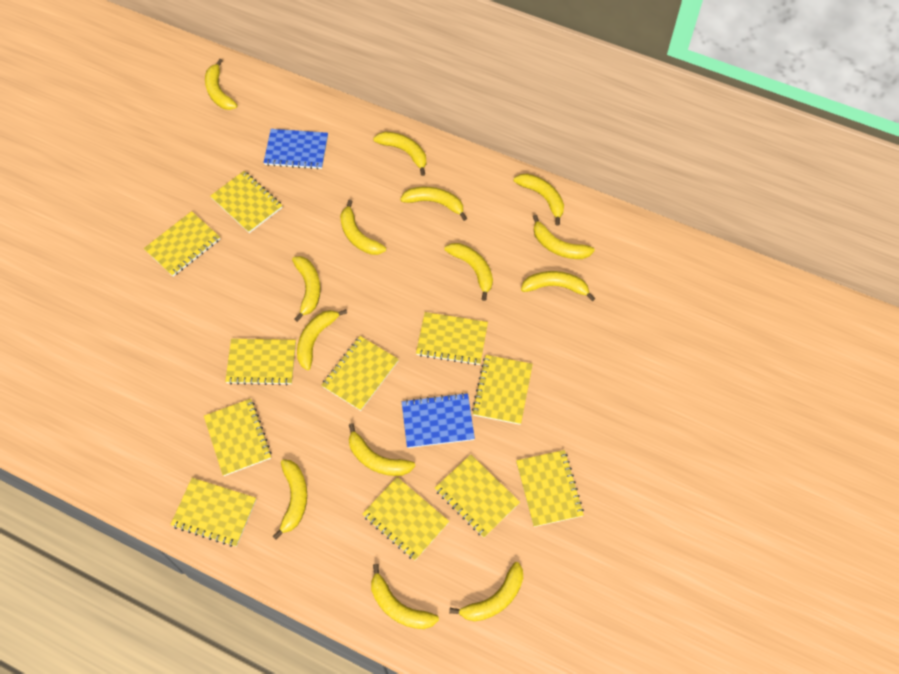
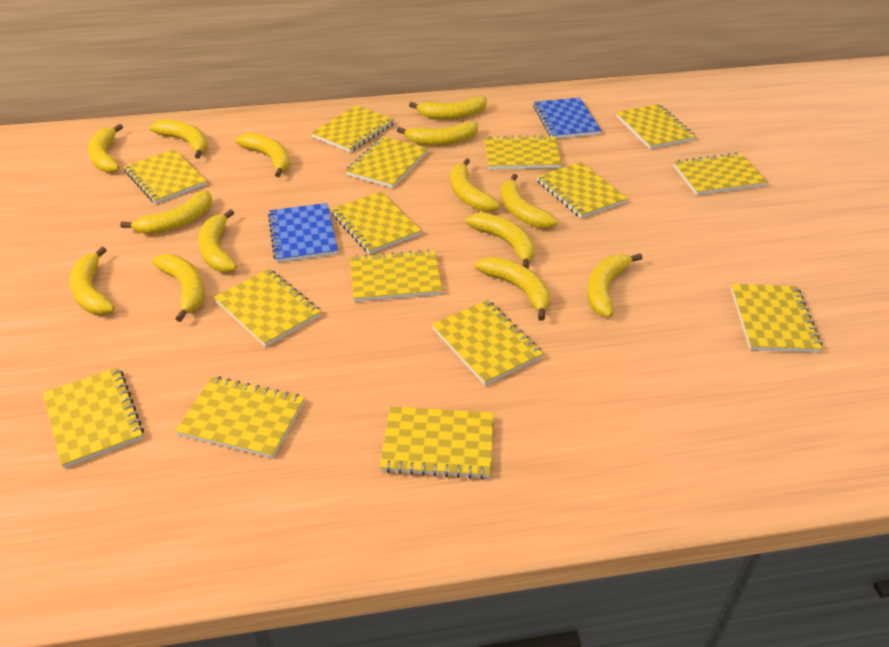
yellow notebook: [144,211,220,277] [170,478,256,547] [204,399,272,476] [211,171,283,233] [225,339,296,385] [321,336,399,411] [363,477,449,560] [416,312,488,365] [435,455,520,538] [472,355,533,425] [516,450,584,527] = 11 -> [43,367,144,468] [124,149,207,204] [175,376,305,458] [214,269,321,347] [311,105,395,152] [331,192,421,254] [346,136,428,188] [350,250,443,302] [380,406,494,480] [432,300,543,385] [485,135,562,169] [537,162,628,219] [616,104,696,149] [673,153,768,195] [731,284,822,353] = 15

